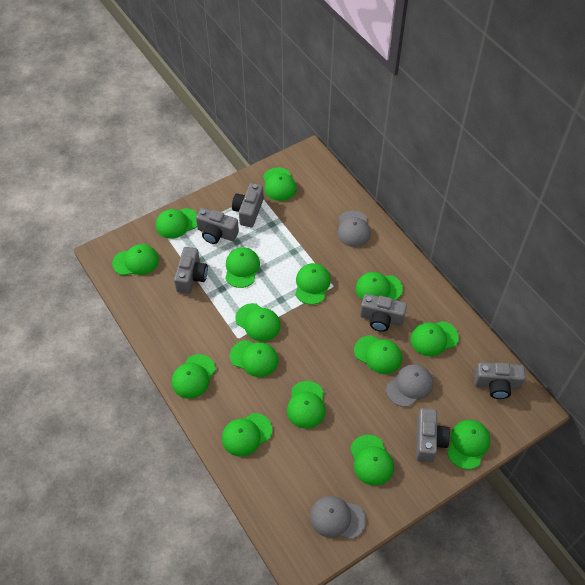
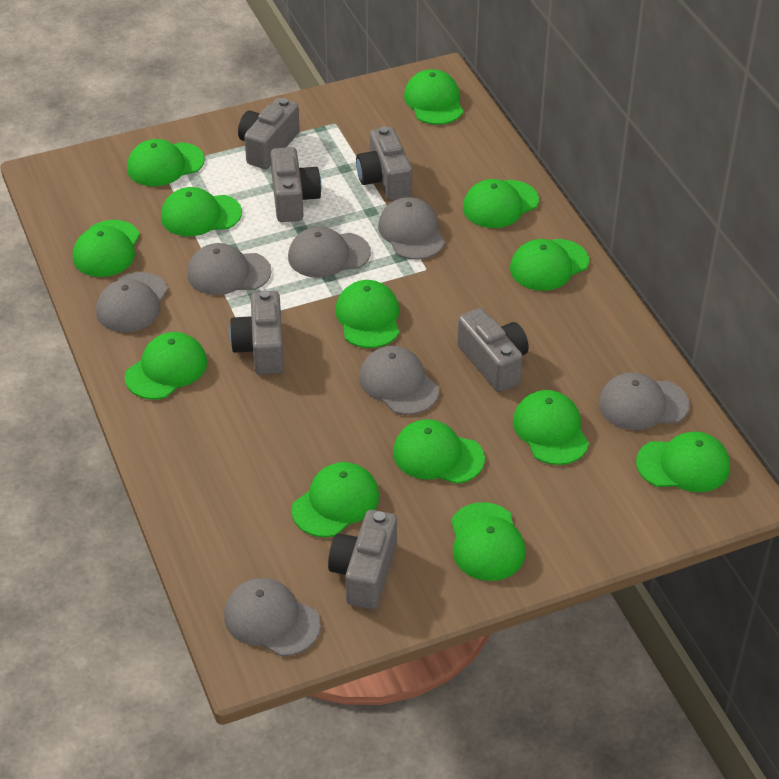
green cap: [112,244,159,276] [156,208,197,239] [172,354,216,399] [222,413,272,457] [225,247,260,288] [230,340,278,377] [235,303,281,341] [263,167,297,201] [287,381,325,429] [295,263,331,305] [350,435,394,486] [354,335,402,374] [356,272,403,300] [411,321,459,356] [447,420,490,469] = 15 -> [73,220,140,277] [125,332,207,400] [127,139,205,186] [161,187,242,236] [292,462,379,537] [335,280,399,348] [393,419,485,484] [404,69,463,125] [451,502,526,581] [463,179,539,228] [510,239,589,291] [513,390,589,465] [636,432,730,492] = 13
grey cap: [310,496,366,539] [337,211,371,247] [386,364,433,407] = 3 -> [96,272,168,332] [187,243,271,295] [224,578,321,656] [288,226,371,278] [359,346,439,415] [378,197,445,260] [599,372,689,430] = 7

